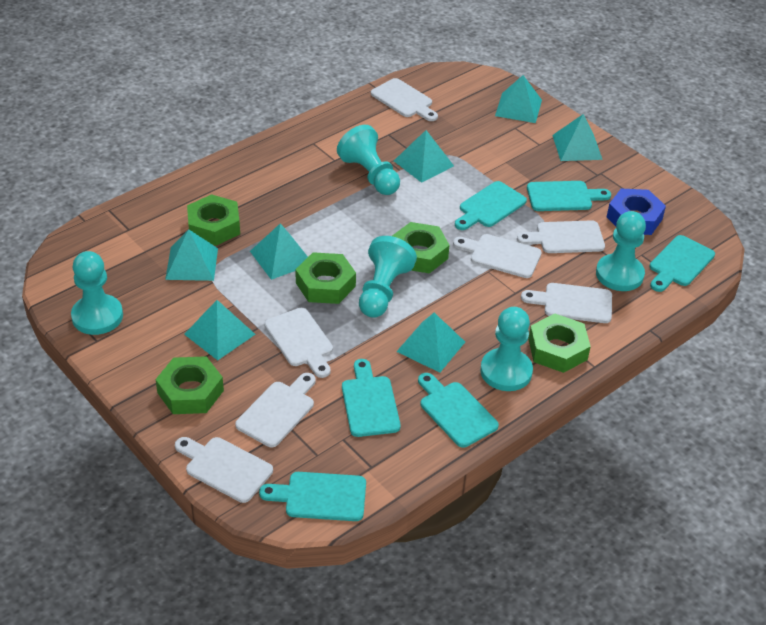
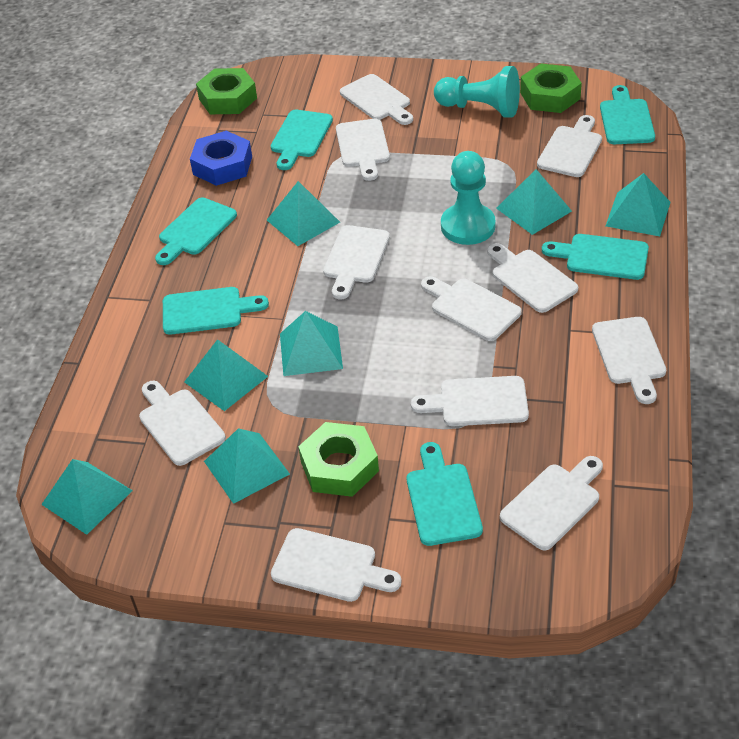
green nut: [155,356,224,414] [187,194,240,246] [295,252,356,304] [392,222,450,273] [528,314,591,373] = 5 -> [196,68,257,114] [298,422,379,497] [520,63,582,113] = 3
turquoise pawn: [71,251,123,335] [337,125,400,195] [359,236,417,318] [480,307,533,391] [596,211,646,291] = 5 -> [434,66,520,118] [441,151,496,245] = 2
white cutting board: [175,437,273,503] [235,373,316,447] [264,308,333,378] [371,78,438,121] [453,234,541,278] [517,220,605,253] [521,283,612,323] = 7 -> [139,381,226,466] [271,528,402,602] [323,225,390,299] [336,119,390,181] [340,74,413,125] [411,376,529,426] [421,276,522,341] [487,243,578,313] [500,456,603,550] [537,115,602,177] [592,317,666,404] = 11

